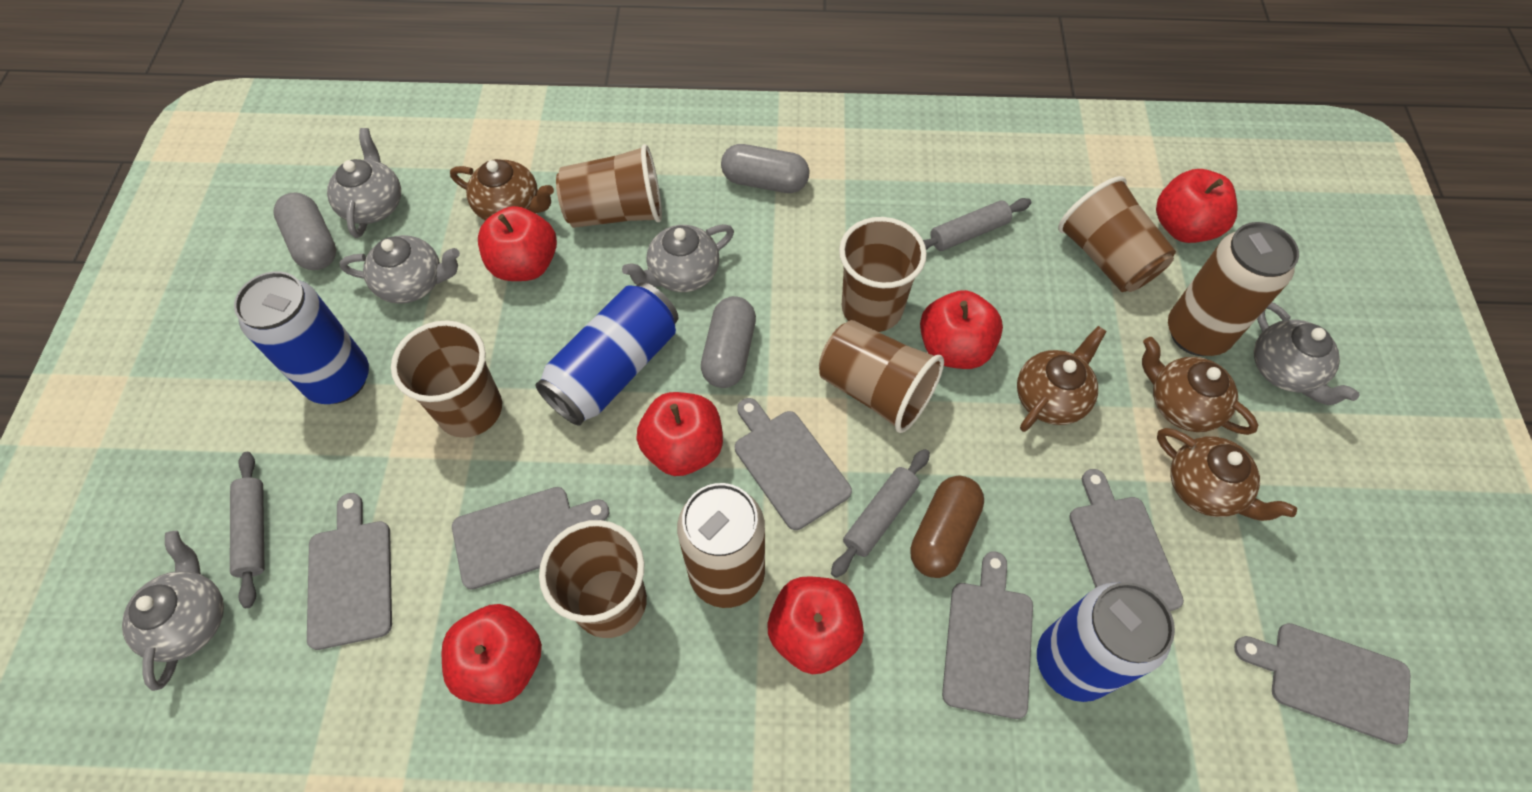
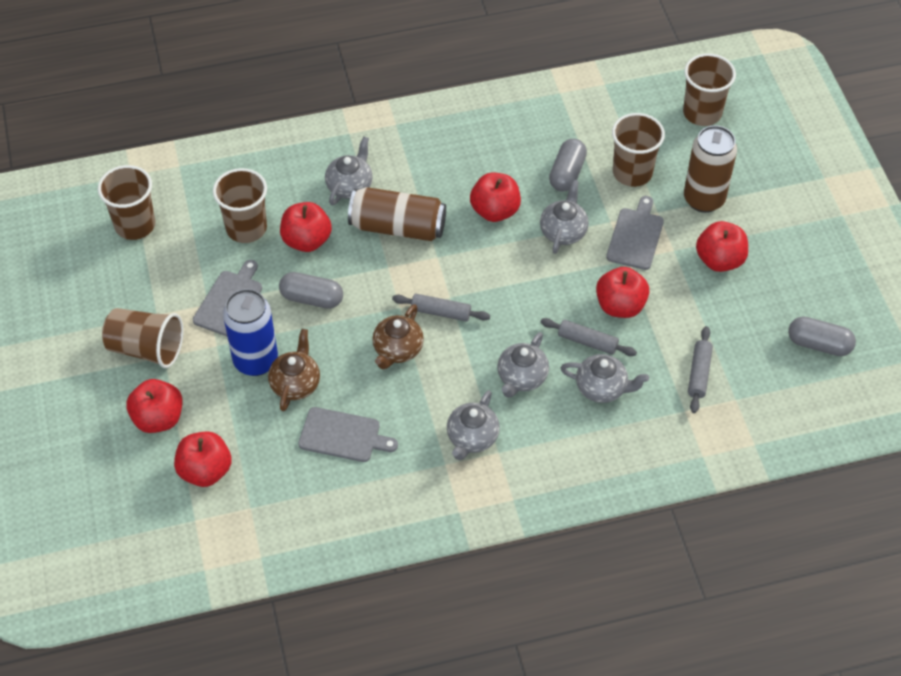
blue can: [234,271,369,404] [535,282,679,426] [1037,582,1175,702] = 3 -> [223,289,278,376] = 1
brown capsule: [910,476,984,578] = 1 -> none = 0
brown cup: [391,321,502,438] [539,520,647,638] [556,144,662,228] [819,320,944,433] [839,217,927,332] [1058,176,1176,292] = 6 -> [98,165,155,240] [102,308,183,368] [213,168,267,243] [612,113,665,187] [683,53,736,126] = 5
brown teapot: [450,159,554,221] [1017,326,1107,432] [1142,337,1258,435] [1157,428,1297,521] = 4 -> [268,329,320,411] [372,304,424,369] = 2
grey cutting board: [307,493,392,650] [452,487,609,590] [735,398,852,530] [942,552,1033,719] [1069,469,1184,611] [1234,623,1410,745] = 6 -> [193,260,262,336] [298,407,398,462] [606,196,664,270] = 3

